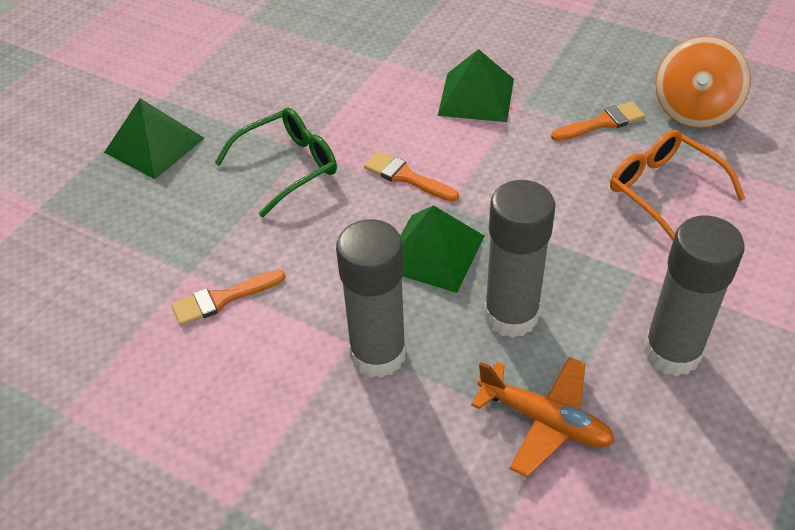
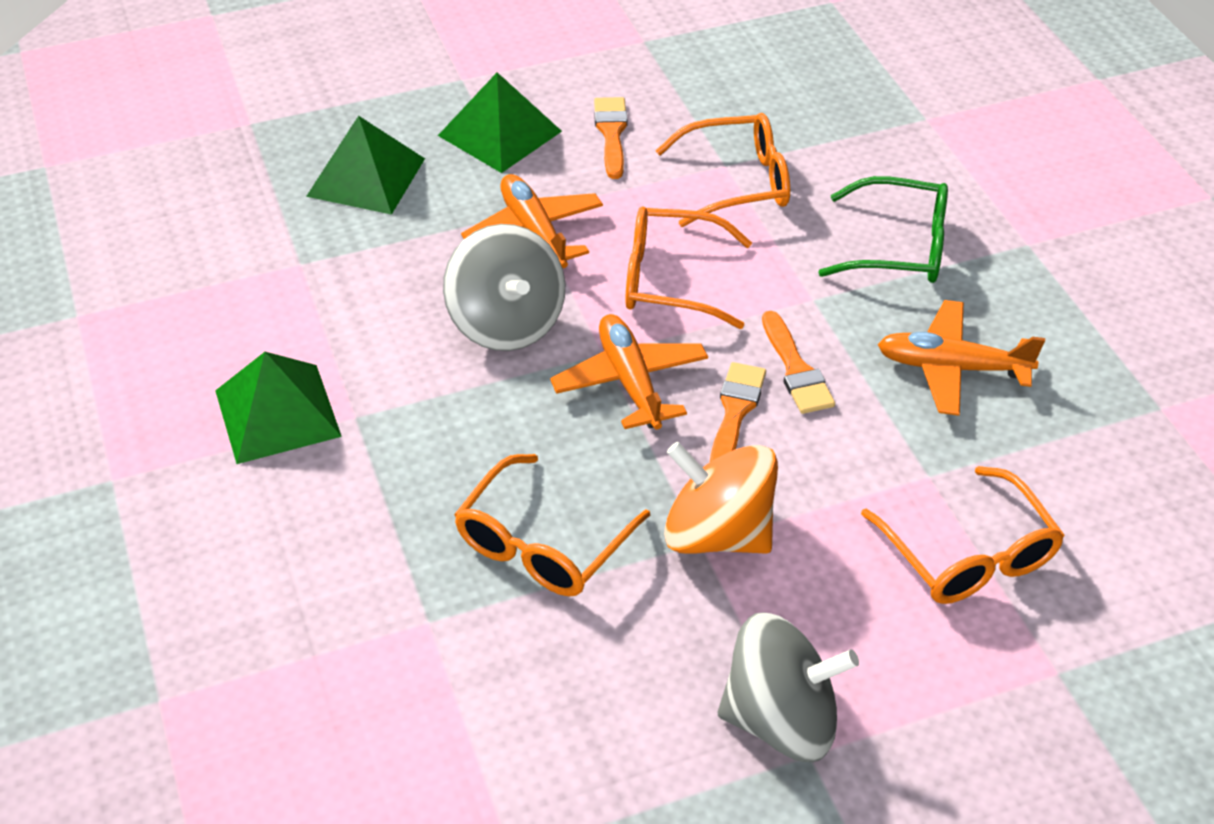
grey glue stick: [336,219,406,378] [484,180,555,338] [643,216,745,376] = 3 -> none = 0
grey spinning top: none = 0 -> [443,224,565,351] [718,612,859,762] = 2
orange glasses: [610,130,746,240] = 1 -> [454,454,650,596] [625,206,752,329] [655,113,790,227] [861,466,1065,604] = 4
orange plane: [471,357,615,477] = 1 -> [461,174,603,268] [550,314,708,430] [877,300,1045,416] = 3

